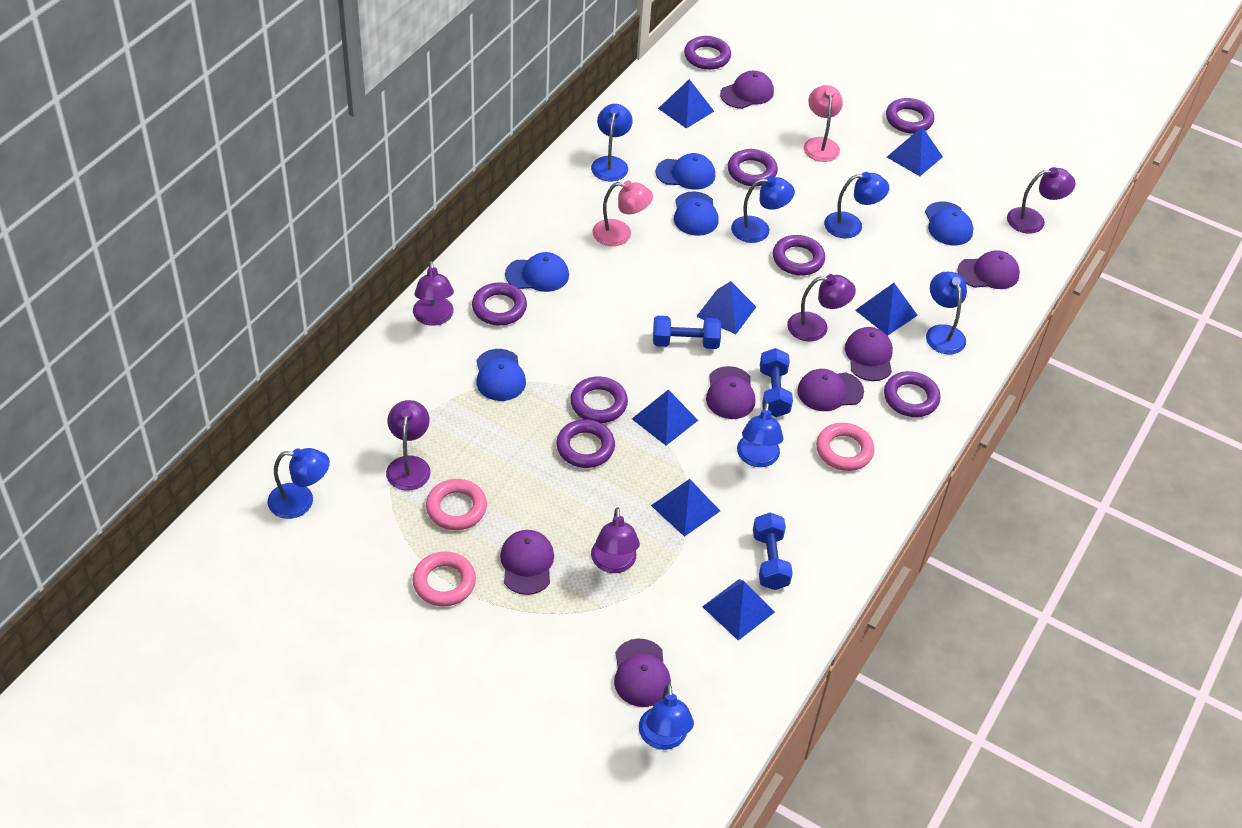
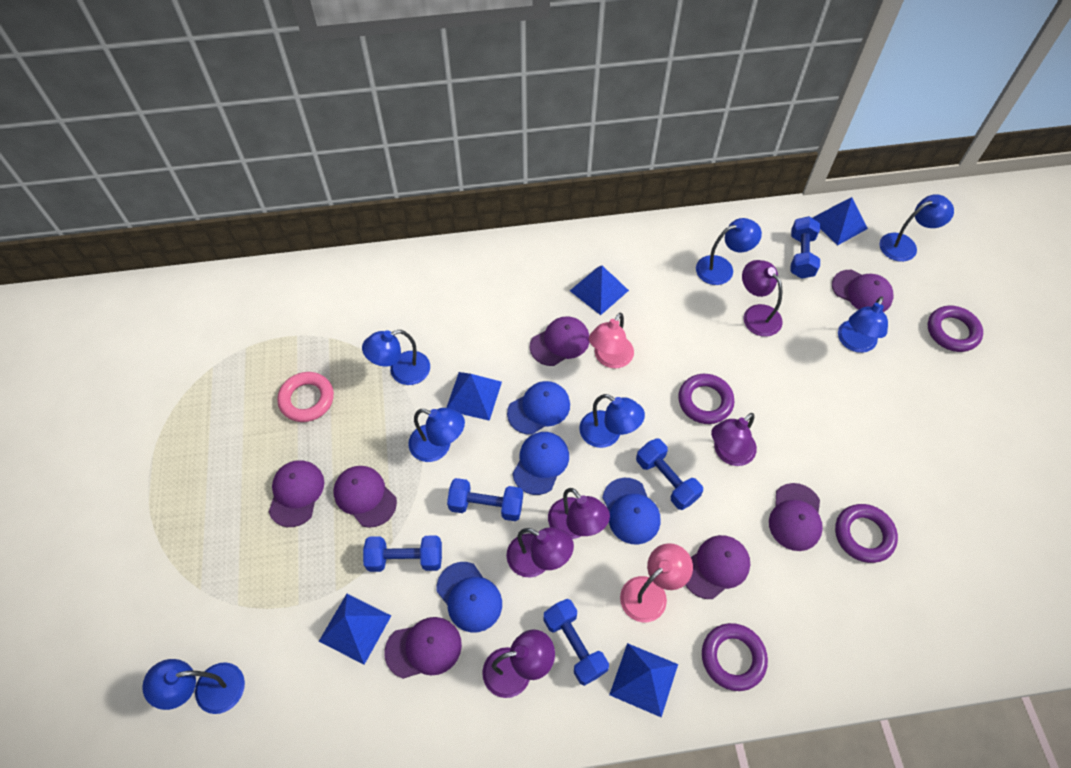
blue cap: [476,349,526,401] [505,252,569,292] [656,153,715,190] [674,191,719,236] [925,202,973,245] = 5 -> [437,562,502,632] [507,381,570,435] [512,432,569,495] [602,478,661,545] = 4
blue dumbbell: [653,316,721,349] [753,513,793,590] [760,348,793,417] = 3 -> [363,535,442,572] [447,478,523,521] [544,599,609,686] [636,438,703,510] [791,216,820,279] = 5
blue pyramid: [632,390,698,446] [651,479,720,537] [658,79,714,128] [696,281,756,334] [702,579,775,641] [855,283,918,336] [887,127,943,176] = 7 -> [319,594,391,665] [446,372,502,421] [570,266,629,315] [609,643,678,717] [813,197,868,246] = 5
pink ring: [412,552,476,606] [426,479,487,530] [816,423,875,471] = 3 -> [277,372,334,422] = 1
purple ring: [472,282,527,326] [556,419,615,468] [570,376,628,423] [684,36,731,70] [728,149,778,186] [773,235,825,276] [884,371,941,417] [886,98,934,134] = 8 -> [678,374,734,424] [702,623,768,691] [835,504,898,563] [928,306,983,352] = 4

